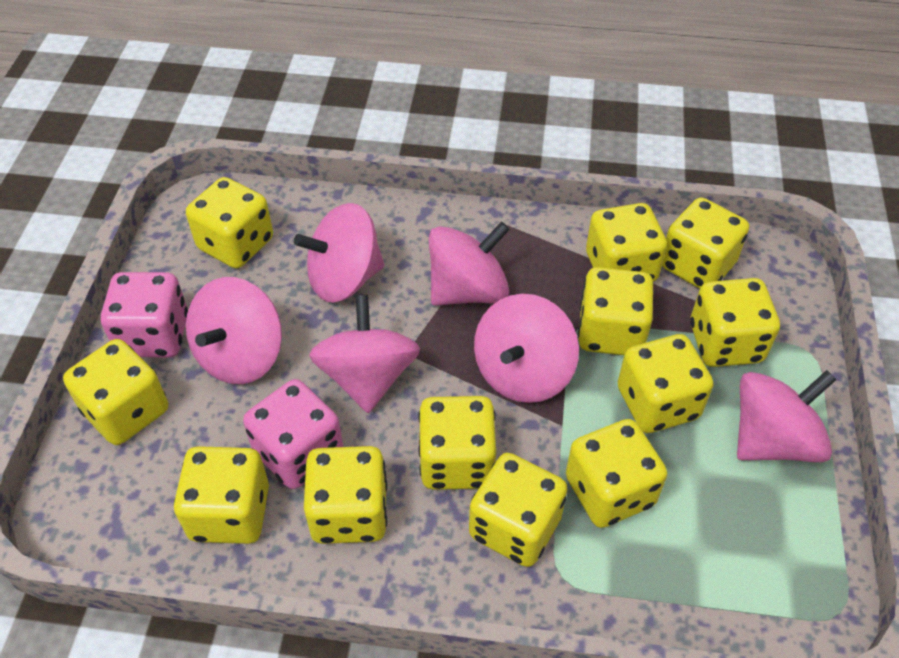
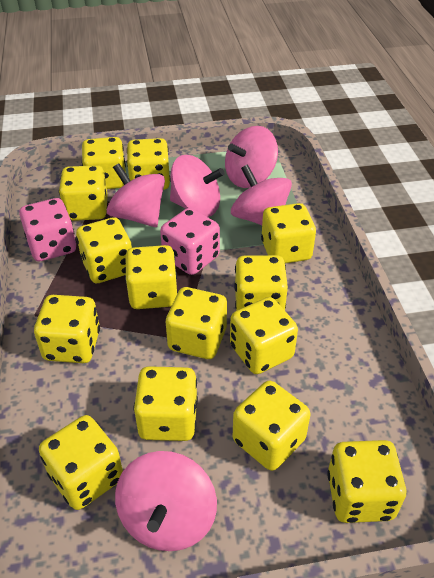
pink spinning top: [186,277,282,384] [294,203,385,303] [309,295,420,413] [429,222,510,306] [474,294,579,403] [737,370,837,462] = 6 -> [107,163,165,227] [115,451,217,551] [170,155,224,217] [225,126,278,188] [231,164,292,225] = 5
yellow dice: [63,339,168,445] [174,446,269,544] [186,177,273,268] [304,446,387,544] [418,396,496,490] [469,453,568,567] [566,419,667,528] [578,267,653,355] [586,203,667,282] [618,334,713,433] [662,198,749,289] [690,278,780,367] = 12 -> [34,295,100,363] [39,415,123,510] [59,165,108,221] [76,217,132,283] [82,137,126,189] [125,245,178,309] [127,138,171,190] [133,366,198,441] [166,287,227,359] [230,297,298,374] [233,381,311,471] [234,255,288,311] [261,203,316,263] [327,440,406,523] = 14

